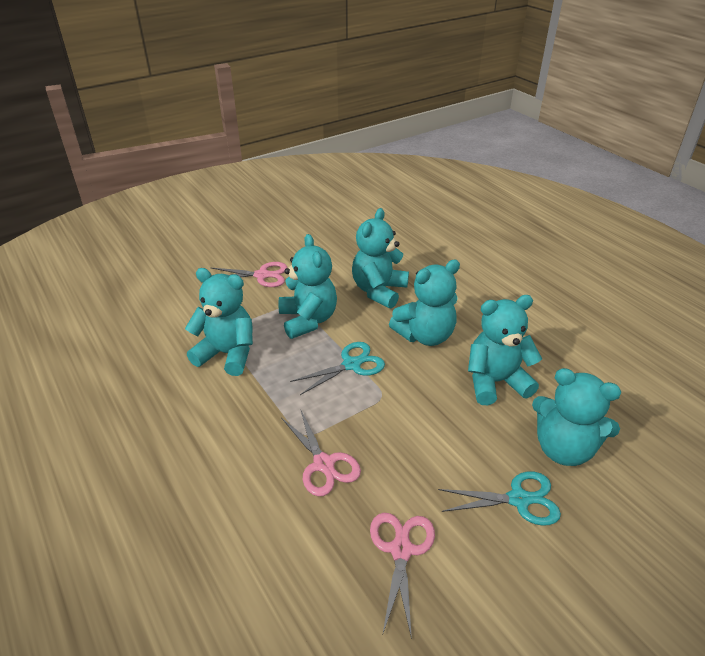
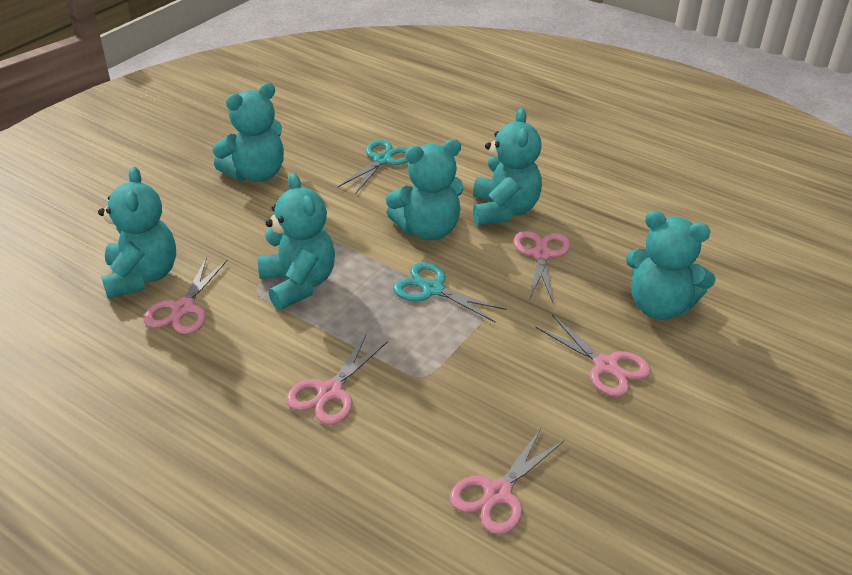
pink scissors: [210,262,287,287] [282,409,361,496] [370,513,435,639] = 3 -> [143,257,228,335] [286,333,388,425] [450,428,564,535] [514,231,570,302] [535,315,651,397] = 5

